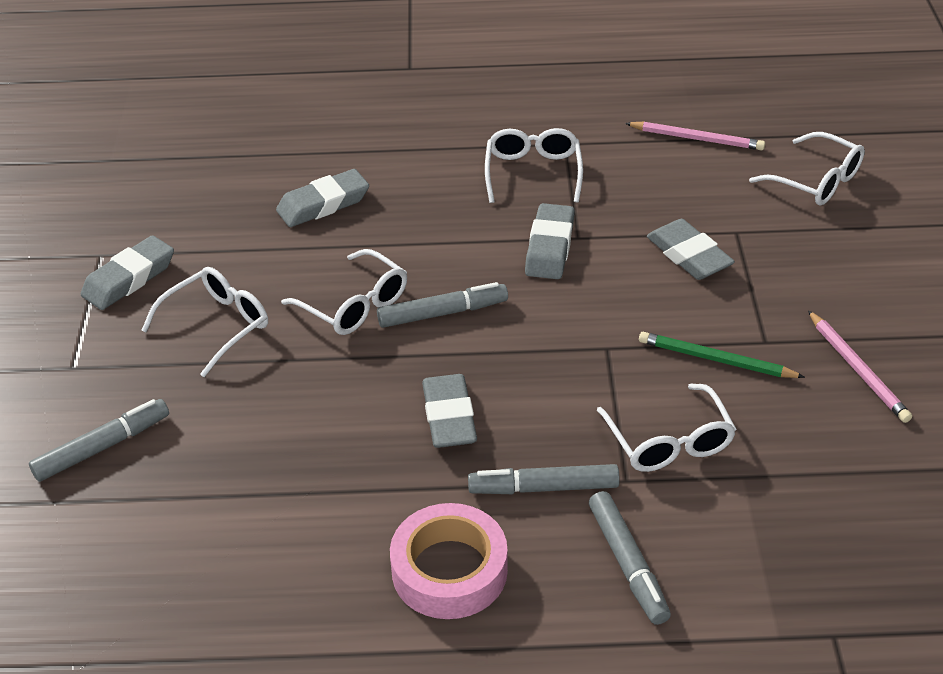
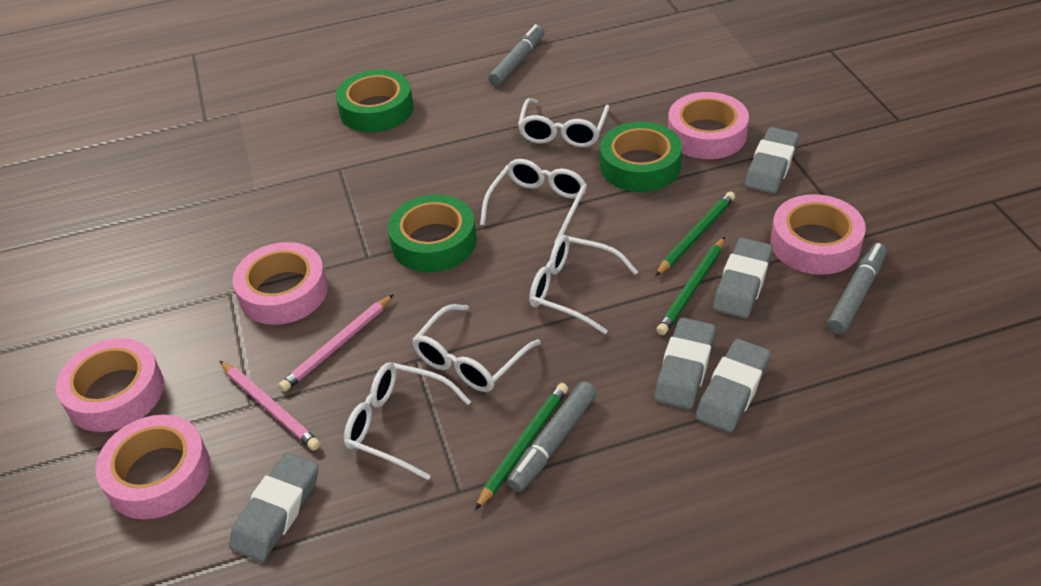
green pencil: [639,332,805,378] = 1 -> [475,383,568,510] [655,192,735,276] [656,237,725,335] = 3
green tape: none = 0 -> [336,70,413,132] [388,195,477,272] [600,122,682,192] = 3
grey marker: [29,399,169,482] [377,282,508,328] [468,464,620,494] [589,491,671,625] = 4 -> [488,24,545,86] [507,381,597,492] [827,243,887,334] = 3
pink tape: [390,503,508,619] = 1 -> [56,338,164,432] [96,415,210,519] [233,242,328,325] [668,92,749,159] [771,194,866,275] = 5

